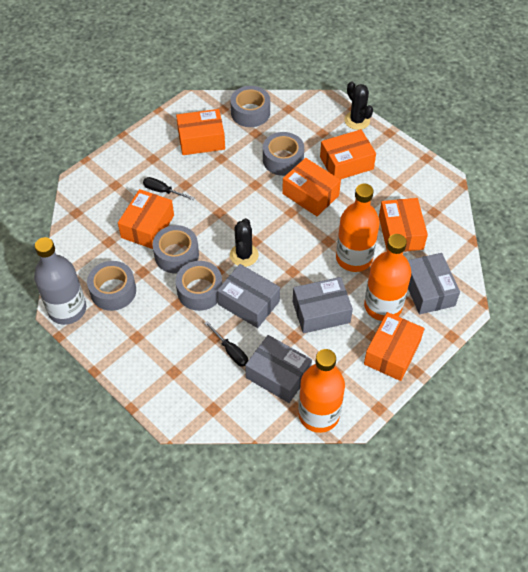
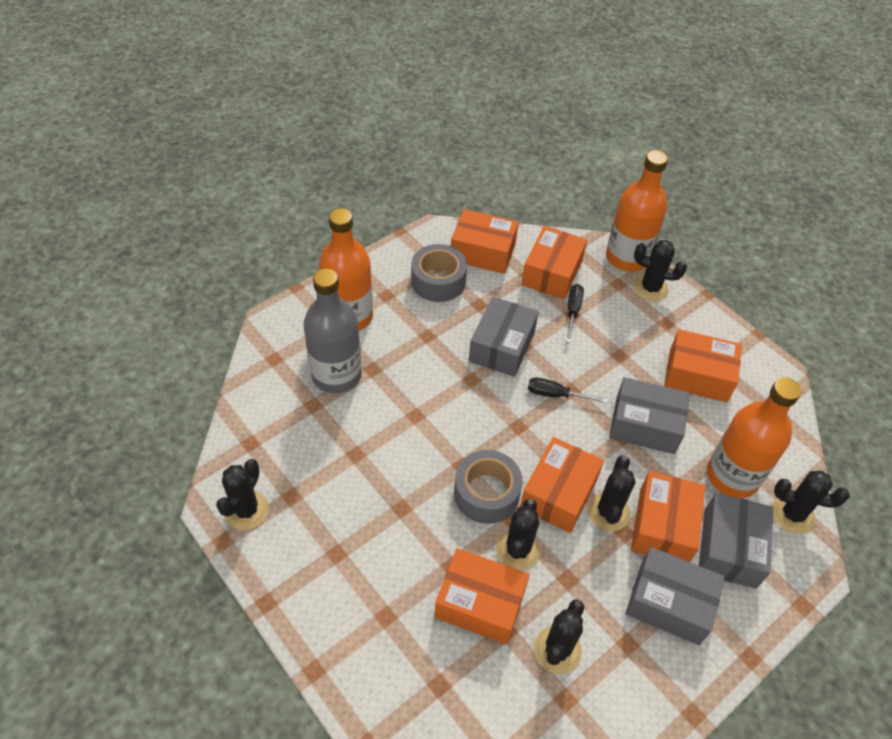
black cactus: [230,218,259,267] [344,82,373,130] = 2 -> [216,459,269,530] [496,499,541,570] [534,599,584,674] [587,455,636,532] [633,240,687,301] [772,471,850,534] = 6
grey tape: [87,261,136,311] [152,225,199,273] [176,261,222,311] [230,86,270,127] [263,132,304,176] = 5 -> [411,244,467,302] [454,450,523,524] = 2

